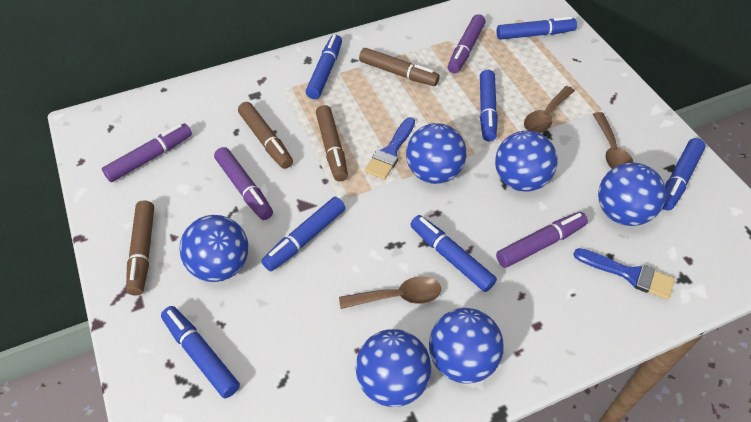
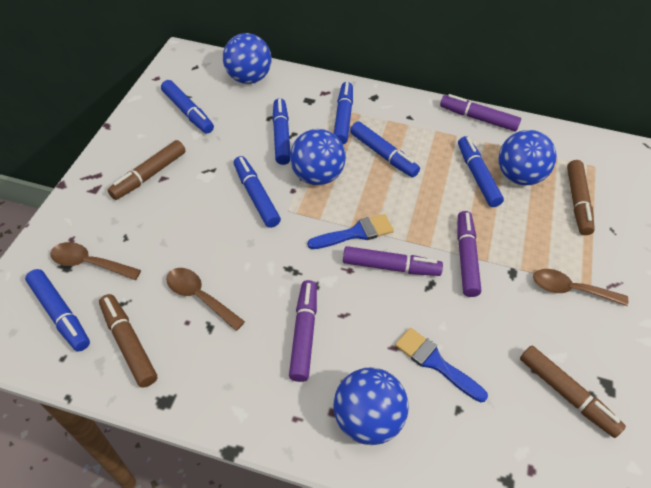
blue ball: [179,215,249,282] [355,329,431,407] [406,123,467,184] [429,308,504,384] [495,130,558,192] [598,163,666,226] = 6 -> [223,33,272,84] [290,129,346,185] [334,368,409,445] [498,130,557,186] = 4

